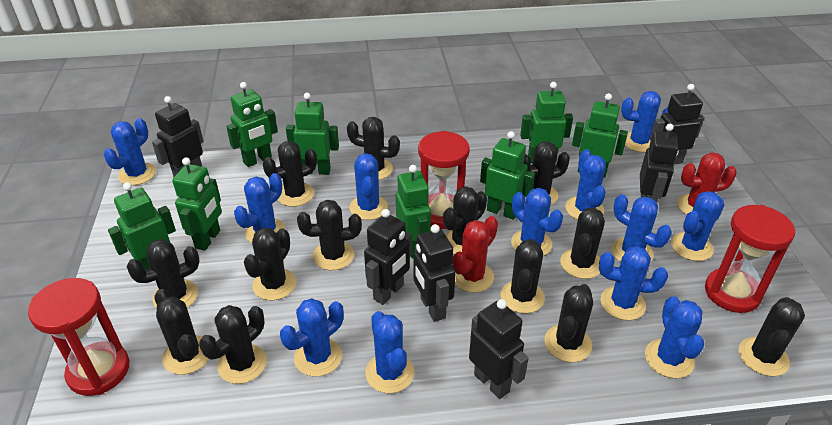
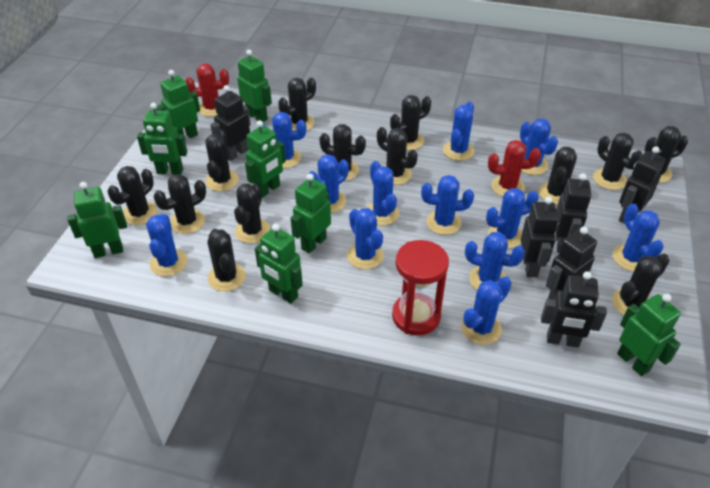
red hourglass: [28,278,130,396] [418,131,470,229] [705,205,795,313] = 3 -> [392,240,449,336] = 1

